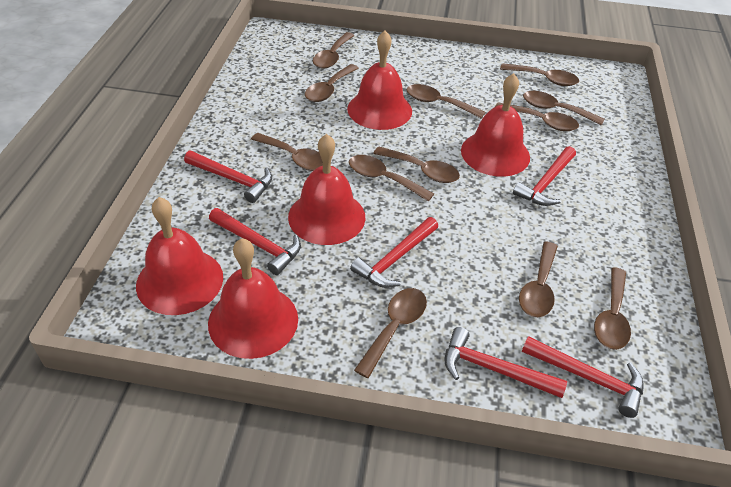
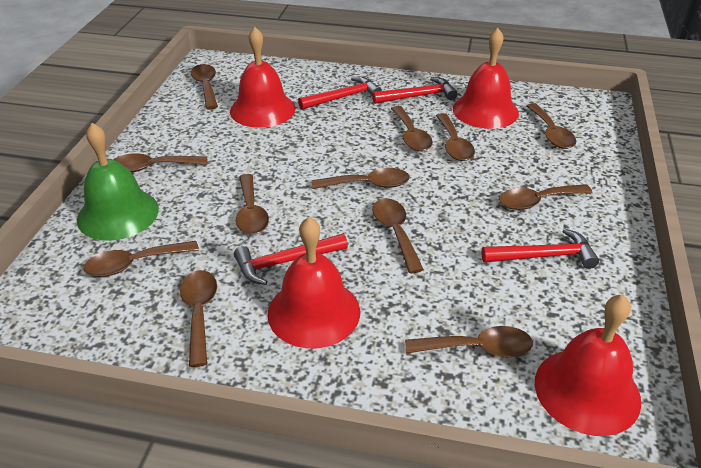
green bell: none = 0 -> [77,123,159,241] = 1
red bell: [136,197,223,315] [208,238,298,359] [288,134,365,245] [347,31,412,130] [461,73,530,177] = 5 -> [230,27,295,128] [267,217,360,348] [453,28,519,129] [535,294,641,436] = 4
red hammer: [184,151,272,203] [209,208,301,275] [350,217,438,288] [445,327,567,398] [513,146,576,206] [522,336,644,418] = 6 -> [234,234,348,285] [298,77,382,110] [372,77,458,104] [481,228,599,269] = 4

